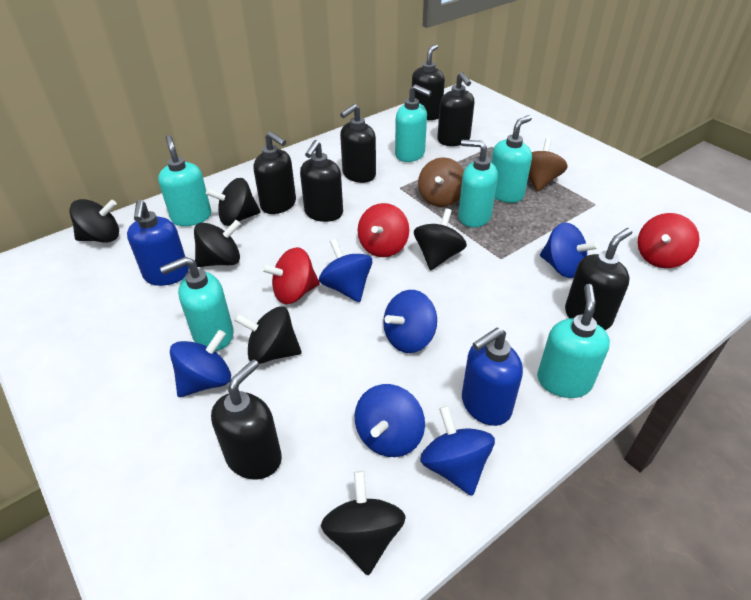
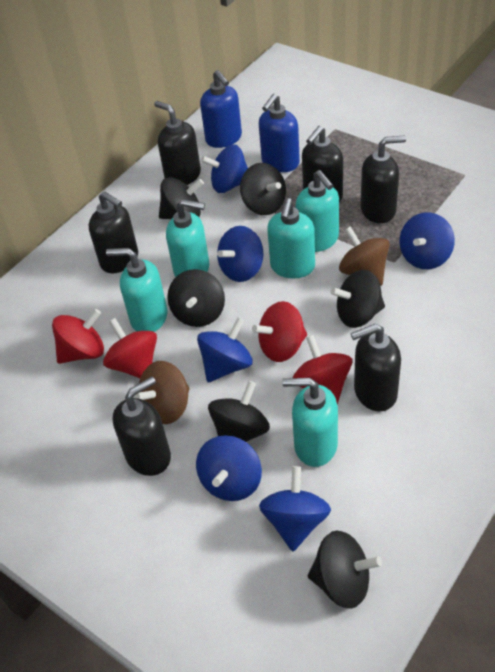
black soap dispenser: [211,359,282,479] [253,131,296,214] [300,140,343,222] [340,104,376,183] [412,44,445,120] [437,72,474,146] [565,228,632,330] = 7 -> [89,191,138,273] [113,376,171,476] [154,101,201,185] [302,126,343,202] [351,323,401,412] [361,135,406,223] = 6
red spinning top: [261,247,320,304] [358,203,409,257] [638,213,700,268] = 3 -> [52,309,104,364] [103,318,157,378] [252,301,307,362] [293,335,352,405] = 4
turquoise soap dispenser: [158,135,211,226] [160,257,234,351] [395,84,431,162] [458,140,498,228] [491,115,532,203] [537,284,610,398] = 6 -> [106,248,168,332] [166,199,209,277] [267,198,315,278] [282,378,338,467] [295,170,339,252] = 5

